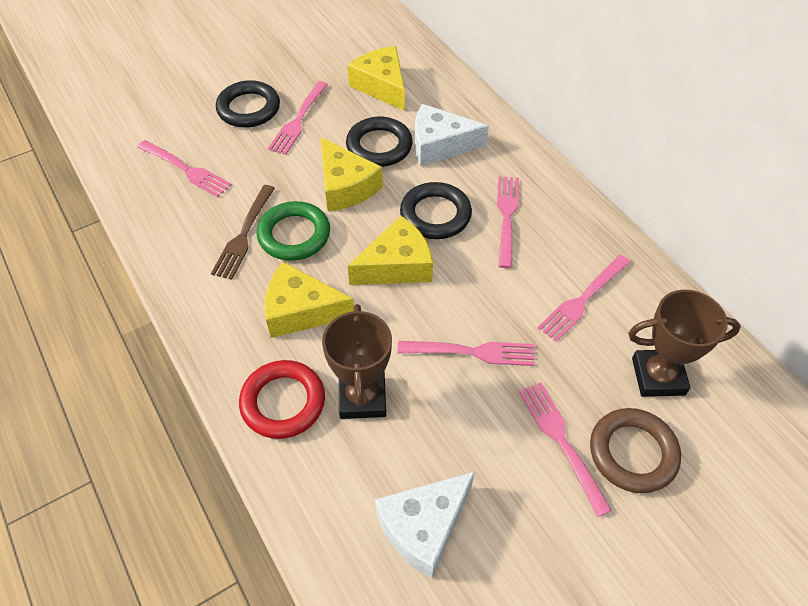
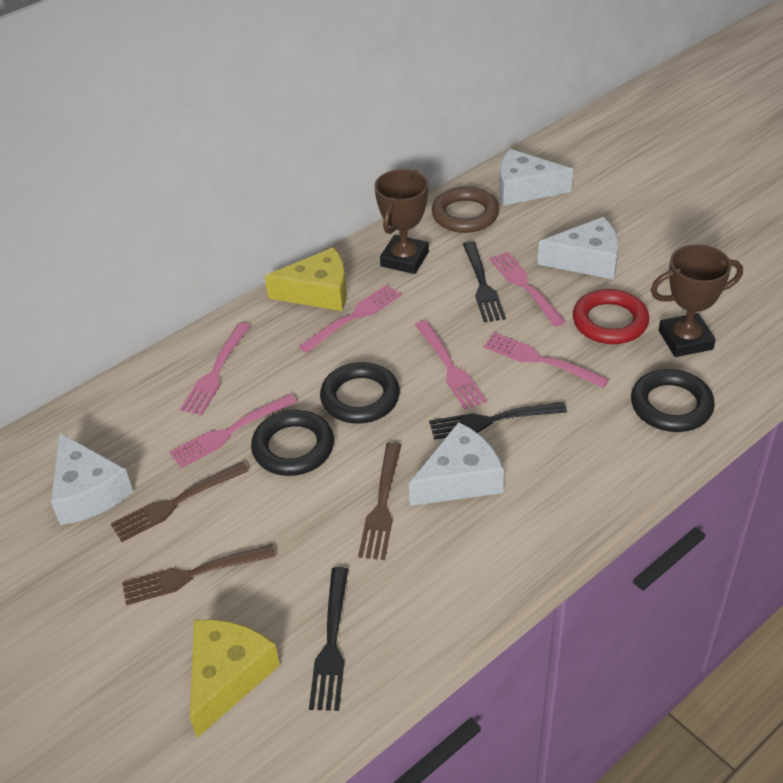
black fork: none = 0 -> [309,567,348,711] [429,402,567,440] [463,241,506,322] = 3
brown fork: [211,185,275,280] = 1 -> [111,462,249,542] [122,544,276,605] [358,442,401,560] = 3
green ring: [257,201,330,261] = 1 -> none = 0
white cheese: [375,472,475,578] [415,104,489,166] = 2 -> [51,432,133,525] [409,422,504,506] [499,149,573,206] [538,217,619,280] = 4
yellow cheese: [264,262,354,338] [320,137,383,212] [347,46,405,111] [348,216,433,285] = 4 -> [190,619,280,738] [265,247,347,311] = 2

